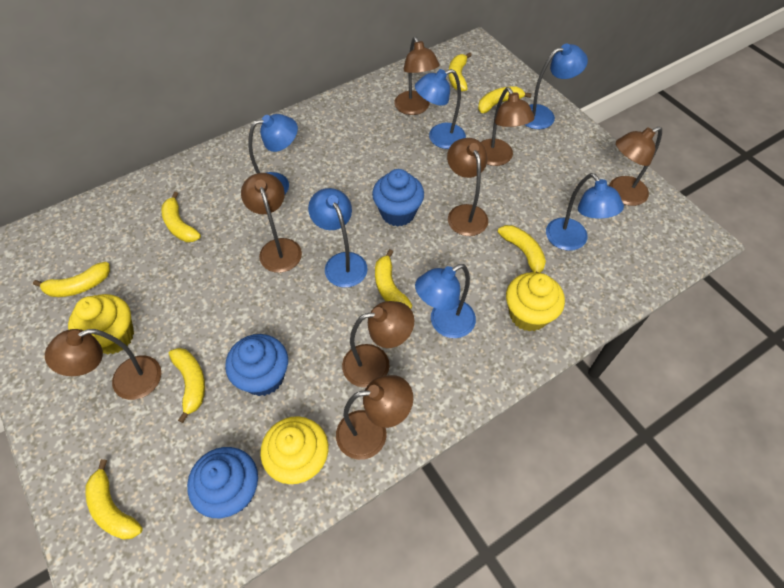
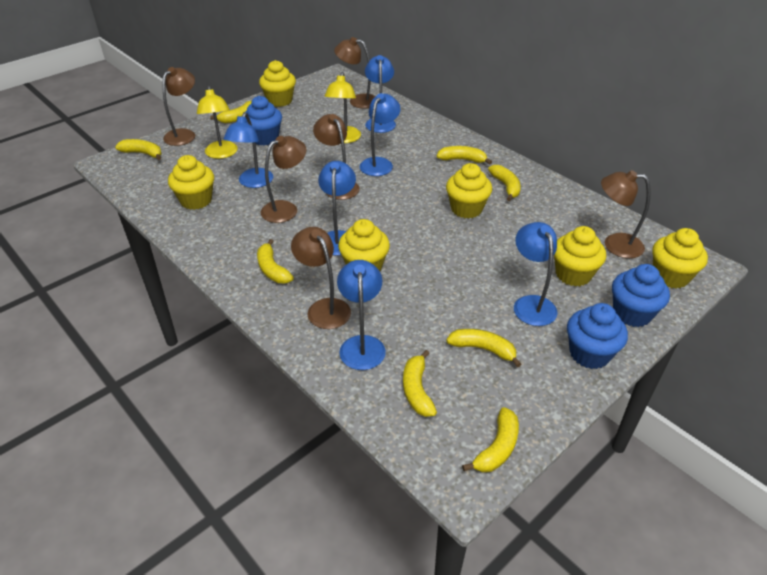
brown lamp: [45,329,161,400] [241,173,302,273] [336,375,413,460] [342,301,414,387] [394,36,440,115] [447,138,488,236] [481,87,534,166] [609,127,662,206] = 8 -> [163,67,195,146] [261,136,306,223] [291,227,351,329] [313,114,360,200] [334,37,375,109] [601,170,651,258] = 6
yellow cupcake: [68,294,134,354] [260,416,328,484] [506,272,565,332] = 3 -> [168,155,214,210] [259,60,296,107] [338,219,390,271] [446,163,492,218] [554,226,606,287] [652,228,708,288] = 6
yellow lamp: none = 0 -> [197,86,238,159] [325,72,361,143] = 2

